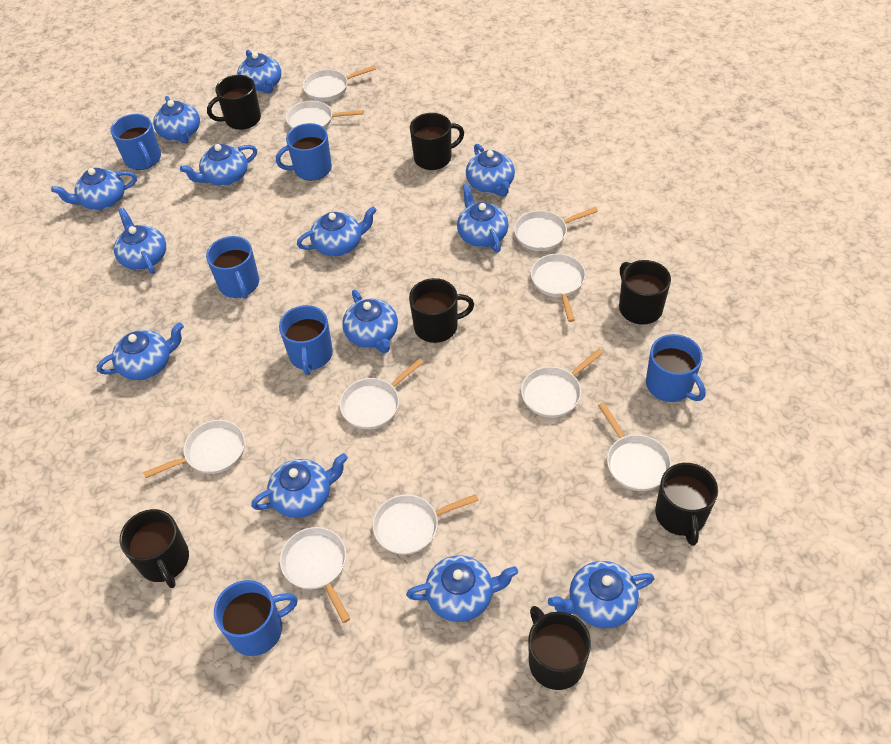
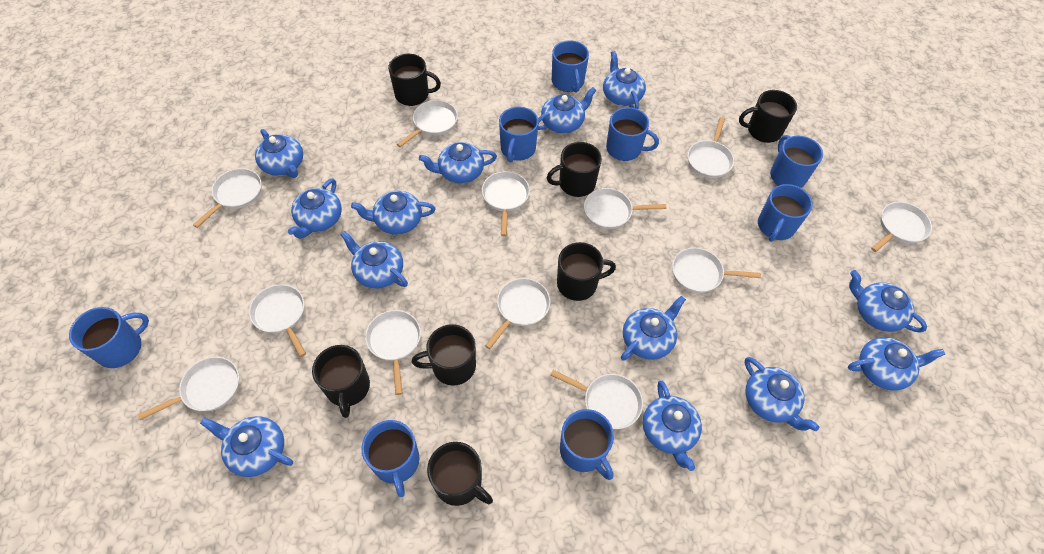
blue mug: [111,114,161,170] [206,236,259,299] [214,580,298,656] [276,123,332,181] [279,305,333,375] [646,334,706,402] = 6 -> [69,307,149,368] [362,420,419,497] [499,107,539,162] [552,40,589,93] [560,409,614,480] [606,107,659,161] [758,184,813,242] [770,135,823,188] = 8
white pan: [143,420,245,478] [280,527,350,623] [286,101,364,129] [303,66,376,101] [339,358,424,430] [373,494,479,555] [514,207,598,251] [521,349,604,418] [531,254,586,322] [598,402,671,491] = 10 -> [138,357,239,420] [193,168,262,228] [249,284,306,357] [365,310,421,395] [397,100,458,147] [482,171,530,236] [485,278,550,349] [550,370,643,429] [584,188,666,229] [672,248,761,293] [688,117,734,178] [871,202,932,252] = 12

